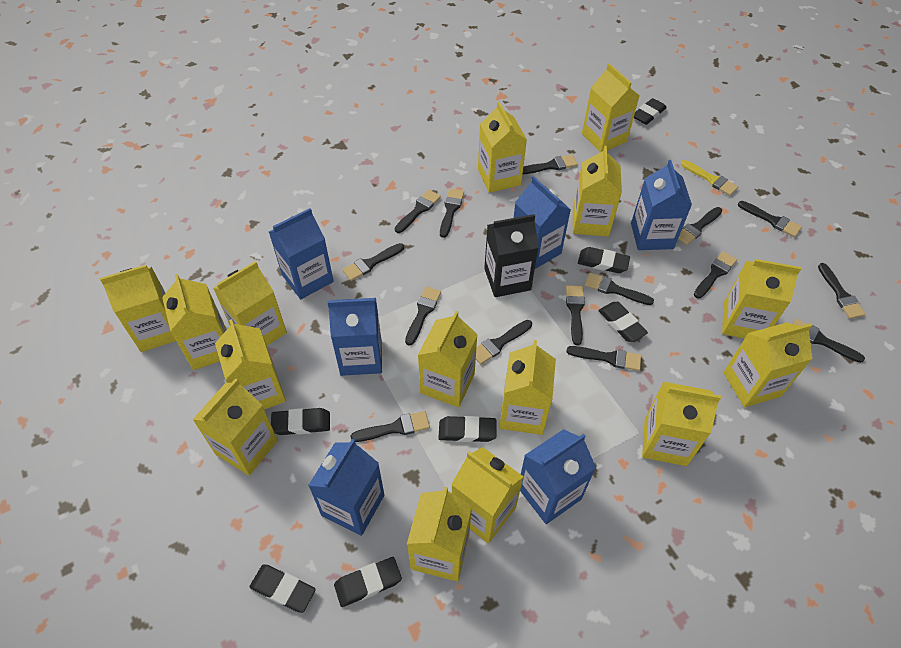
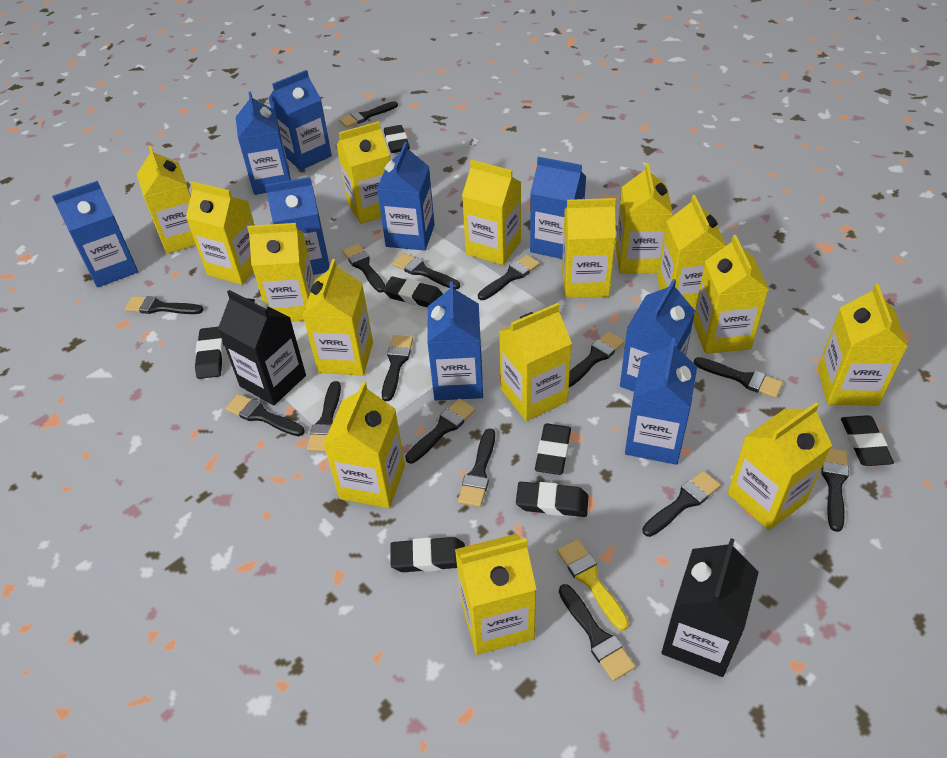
black carton: [484,214,539,297] = 1 -> [218,290,306,406] [662,538,759,677] = 2
blue carton: [269,208,334,299] [308,439,384,536] [327,298,382,376] [514,176,571,269] [520,429,596,524] [631,160,692,250] = 6 -> [52,181,138,287] [236,92,291,195] [265,177,330,275] [268,70,332,170] [377,142,435,251] [427,281,483,400] [530,157,586,259] [620,279,695,392] [625,338,697,465] = 9

